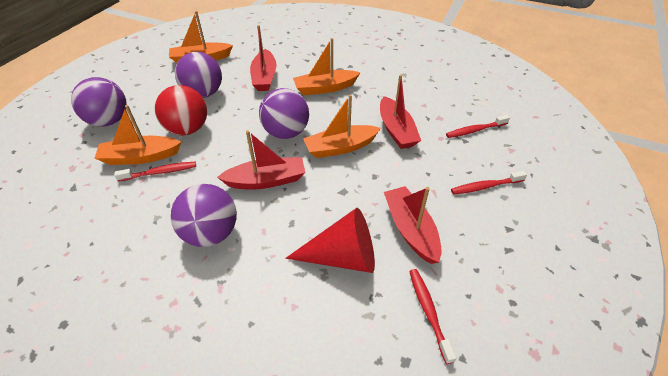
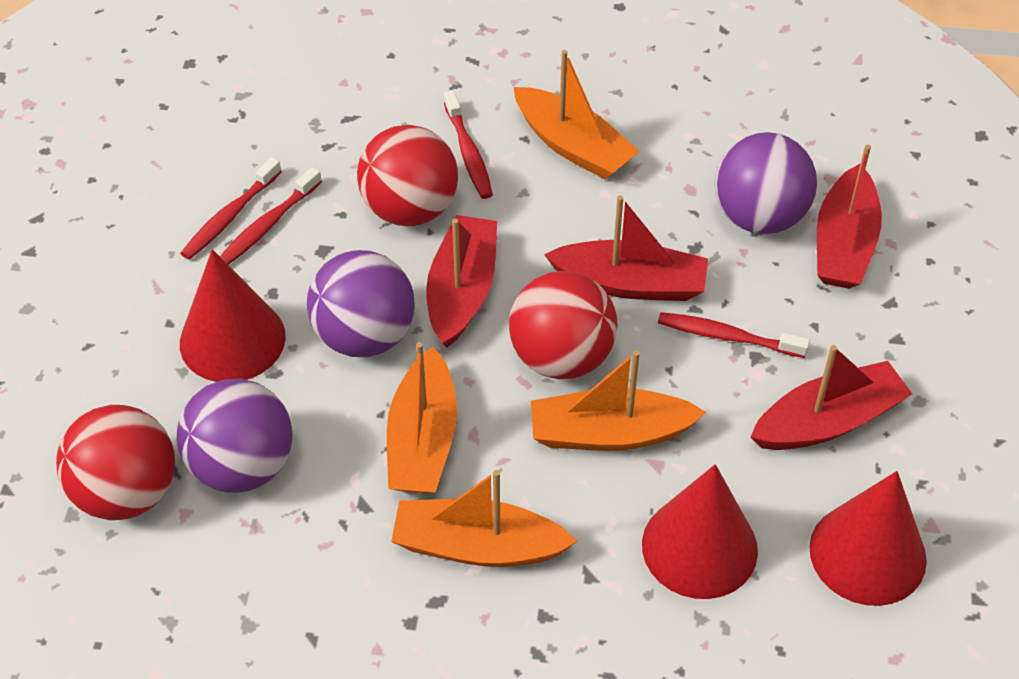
purple ball: [71,77,127,126] [171,184,237,247] [175,52,222,98] [259,88,309,139] = 4 -> [177,379,292,493] [307,250,415,357] [715,132,817,234] = 3
red ball: [155,85,207,136] = 1 -> [56,405,175,520] [357,125,458,226] [509,271,617,379] = 3
red cone: [285,208,375,273] = 1 -> [180,249,286,382] [642,464,758,599] [809,471,927,606] = 3

